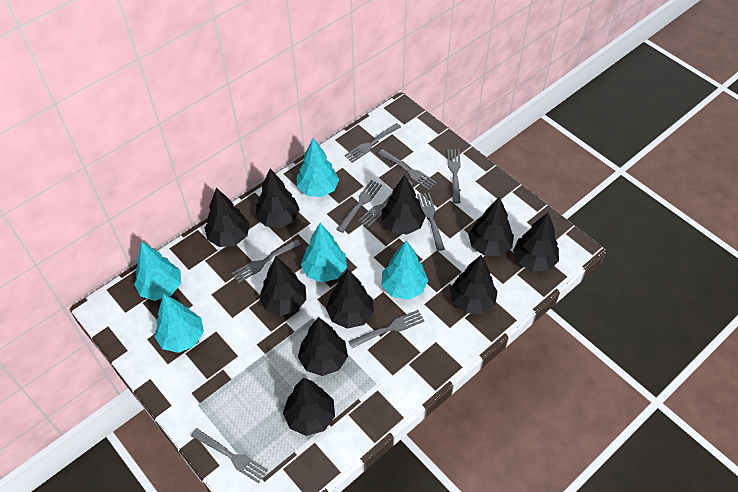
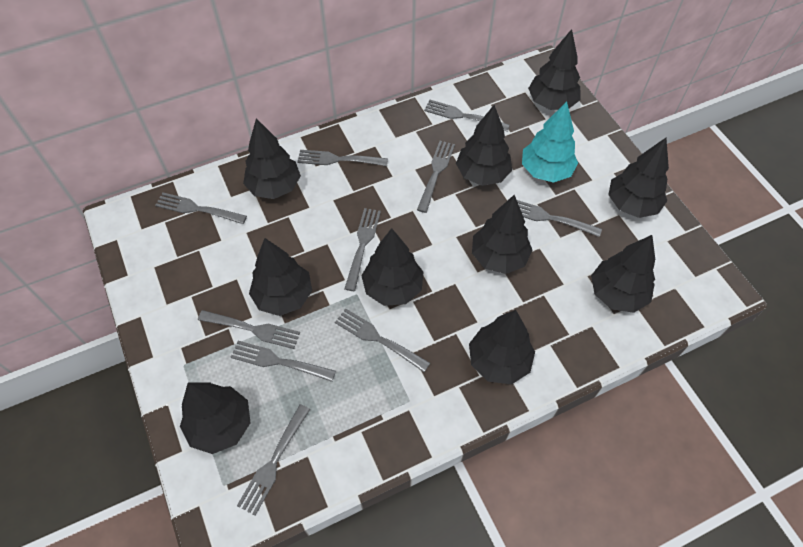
grey fork: [191,428,268,483] [231,239,301,283] [336,180,382,233] [344,123,401,163] [348,310,424,348] [358,180,413,228] [378,149,437,190] [417,192,445,251] [447,149,461,203] = 9 -> [155,192,247,224] [198,310,300,349] [231,341,336,382] [237,404,310,515] [298,150,388,166] [335,308,430,372] [344,208,381,291] [417,141,455,213] [424,100,510,132] [517,200,602,237] = 10
turquoise tree: [134,241,181,301] [154,294,204,353] [297,138,339,197] [301,223,347,283] [382,240,428,300] = 5 -> [522,101,578,183] = 1

